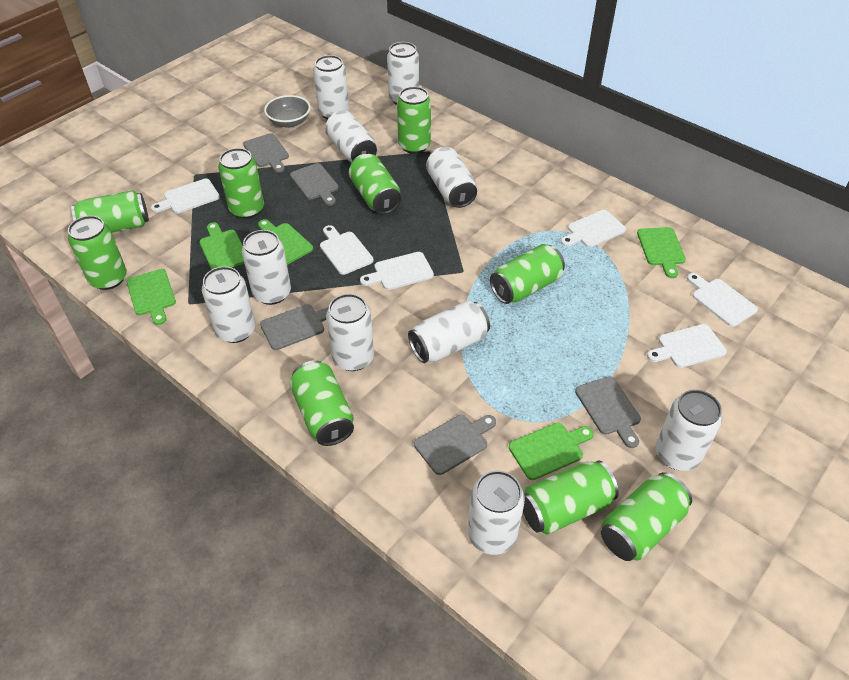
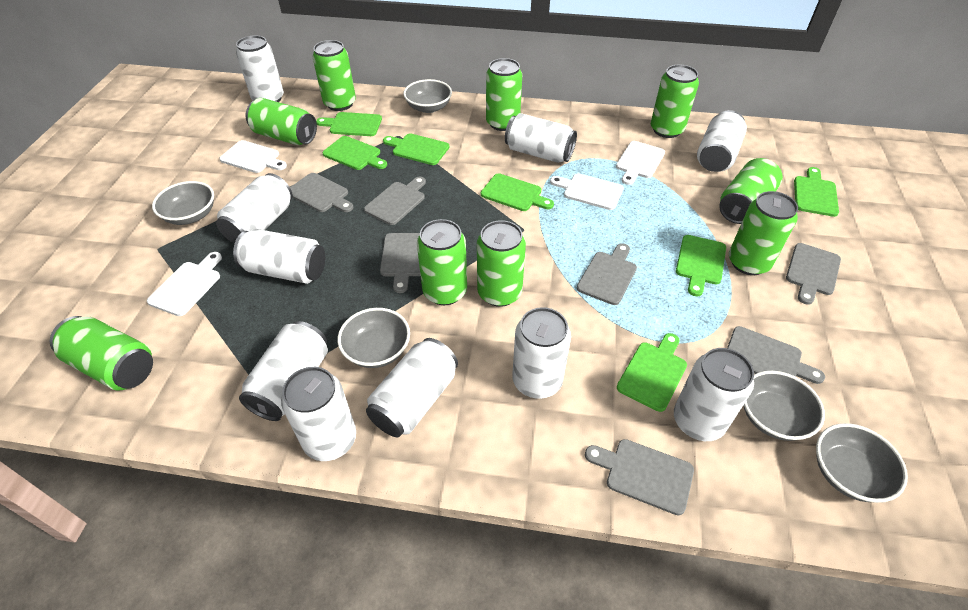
green cutting board: [127,269,176,325] [199,222,244,270] [258,219,313,265] [509,423,594,480] [637,227,686,278] = 5 -> [316,112,382,136] [322,136,387,170] [383,133,449,165] [481,173,554,211] [617,333,687,412] [676,235,726,297] [794,167,839,217] = 7
grey bowl: [264,95,311,128] = 1 -> [152,181,214,225] [338,308,410,368] [403,79,452,113] [743,371,825,441] [816,423,908,503] = 5
grey cutting board: [243,133,289,173] [260,304,329,350] [290,163,339,205] [414,415,496,475] [575,376,641,448] = 5 -> [290,173,353,212] [364,177,426,225] [380,233,421,293] [577,243,637,305] [585,439,694,515] [727,326,825,384] [786,243,841,305] = 7
white cutting board: [151,179,220,213] [320,225,374,275] [360,252,434,290] [561,210,626,248] [647,324,727,368] [687,273,758,327] = 6 -> [147,252,222,316] [219,140,287,173] [550,173,624,210] [616,141,665,185] = 4

